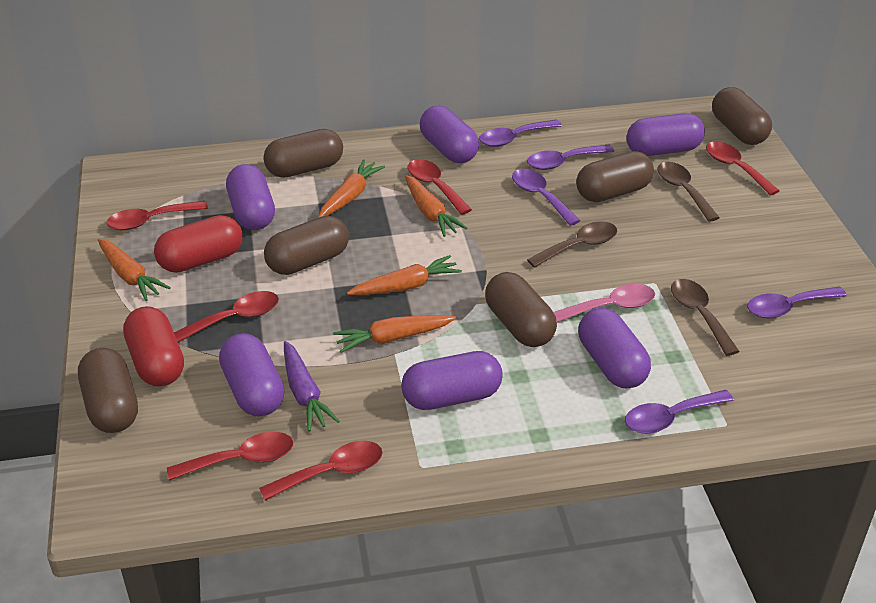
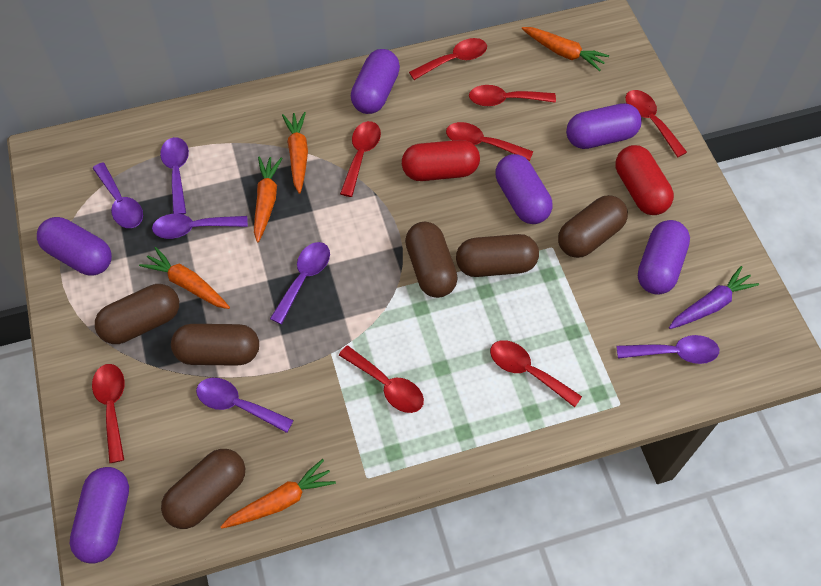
brown spoon: [527,221,617,268] [657,162,720,222] [671,279,740,356] = 3 -> none = 0
pink spoon: [553,284,655,322] = 1 -> none = 0
purple spoon: [479,120,562,147] [512,169,580,226] [527,144,614,170] [625,390,734,434] [747,287,847,318] = 5 -> [93,162,143,228] [152,214,248,239] [160,137,189,215] [196,378,294,433] [270,242,330,324] [616,335,719,364] = 6
red spoon: [106,201,208,230] [167,432,293,481] [174,291,279,342] [259,441,383,501] [407,159,472,215] [706,141,779,196] = 6 -> [92,364,125,463] [339,346,424,413] [340,121,381,197] [409,38,487,80] [446,122,533,161] [469,85,556,106] [490,340,582,407] [625,90,687,157] = 8

